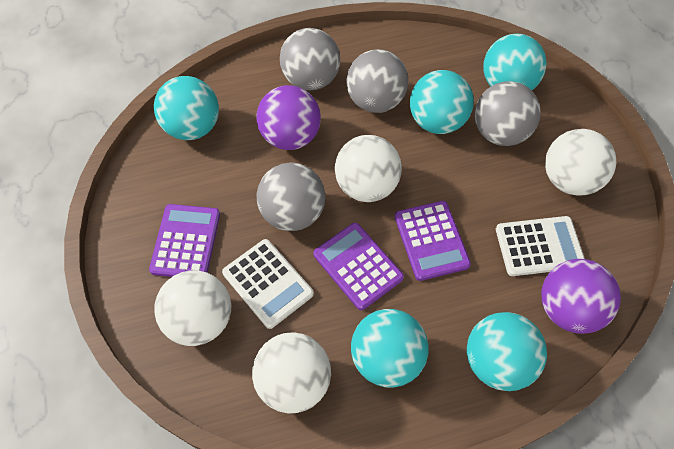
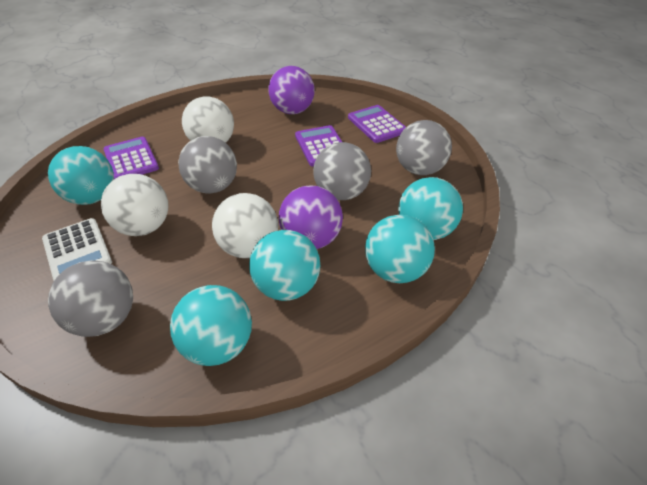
white ball: [154,270,231,346] [252,332,331,413] [335,135,402,202] [545,129,616,196] = 4 -> [101,174,169,236] [182,96,234,143] [212,193,278,258] = 3
white calculator: [222,239,314,329] [496,216,585,276] = 2 -> [42,218,112,280] = 1

